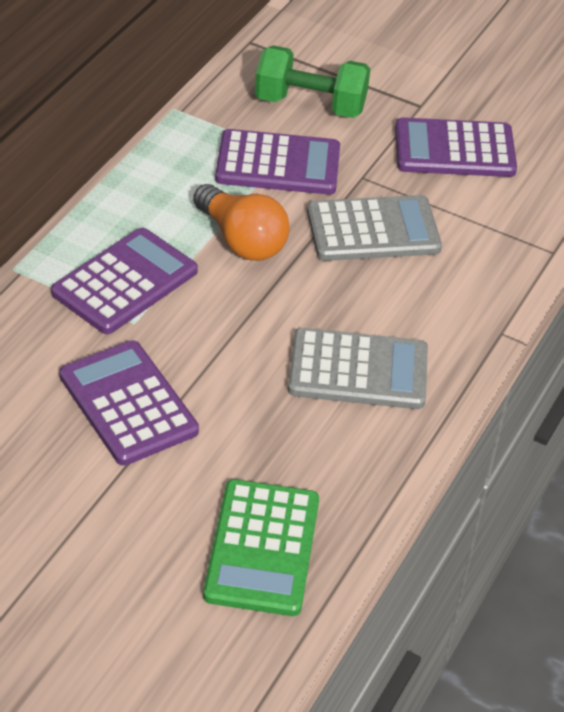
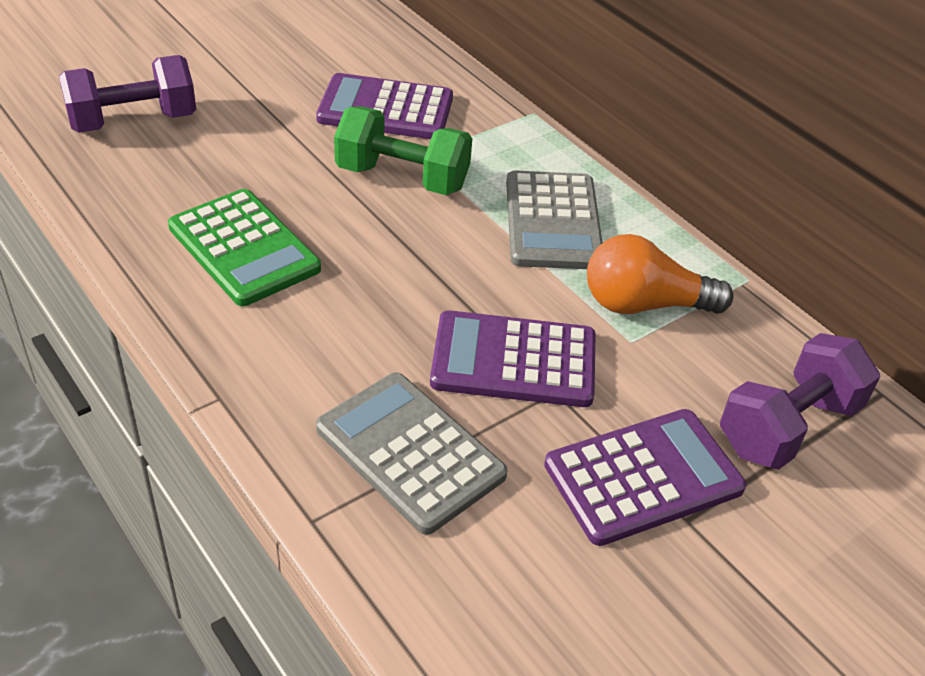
purple calculator: [51,228,198,334] [59,340,199,466] [215,129,340,195] [395,117,517,177] = 4 -> [316,73,453,139] [430,310,596,407] [544,409,746,546] = 3
purple dumbbell: none = 0 -> [59,55,196,133] [720,333,881,470] = 2

